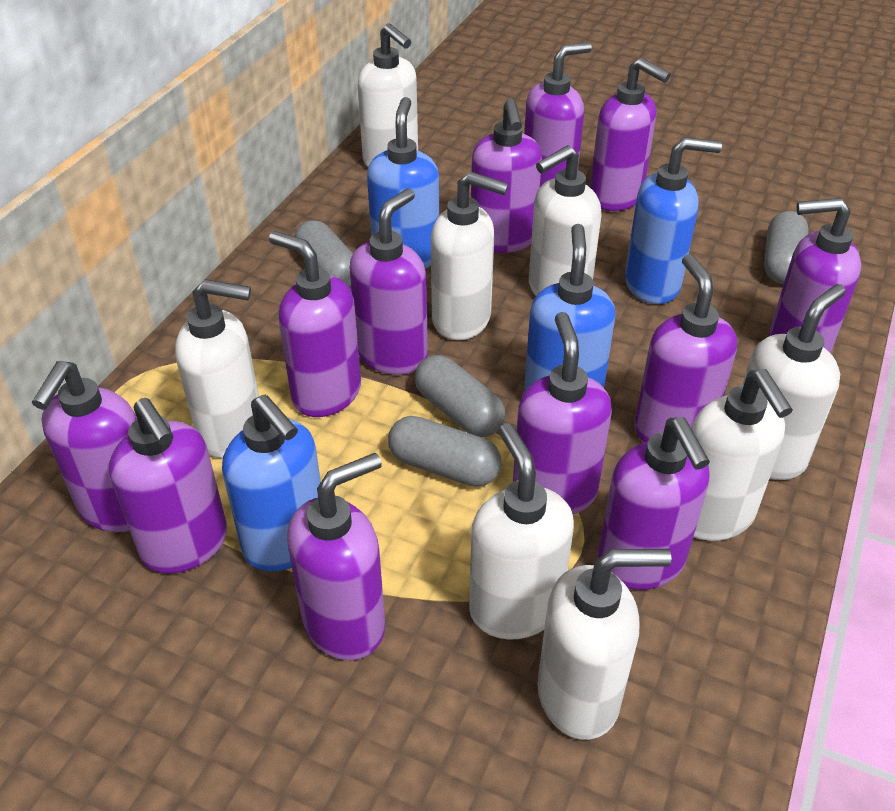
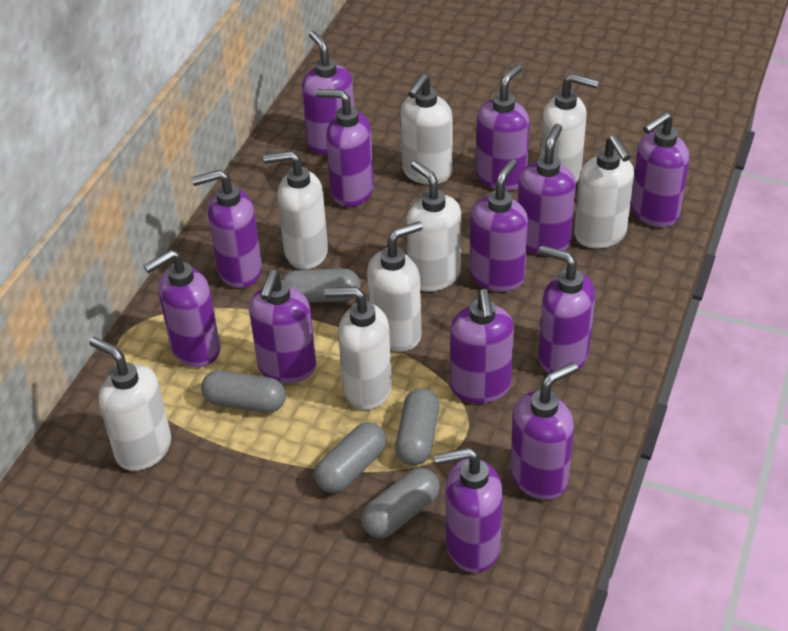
blue soap dispenser: [222,395,321,571] [367,97,439,269] [524,224,616,392] [625,137,722,304] = 4 -> none = 0
grey capsule: [295,220,353,288] [388,416,501,487] [414,355,505,437] [764,211,809,284] = 4 -> [201,370,286,413] [282,268,361,303] [315,422,387,493] [361,468,440,538] [395,388,439,466] = 5
purple soap dispenser: [32,361,137,532] [109,398,227,574] [269,231,361,417] [287,453,385,660] [349,188,428,375] [471,98,542,253] [513,312,612,515] [524,42,592,187] [590,58,671,211] [598,417,710,590] [634,254,737,442] [768,198,861,353] = 12 -> [144,250,220,367] [192,170,262,288] [249,270,316,383] [302,31,354,154] [316,89,374,207] [434,447,503,573] [450,289,514,403] [470,159,528,292] [476,64,530,191] [510,362,578,500] [518,124,576,254] [538,245,595,374] [631,112,689,227] = 13

